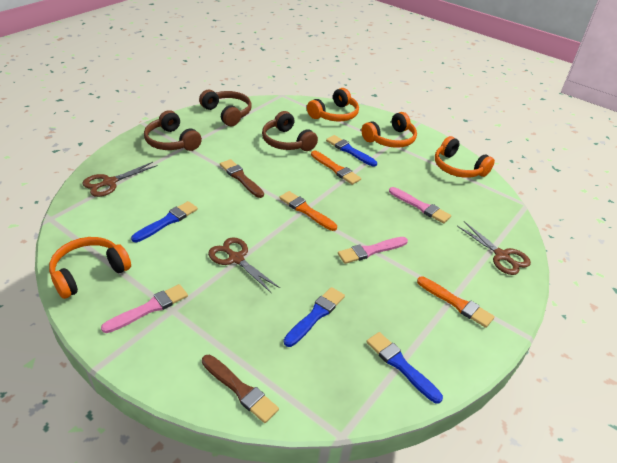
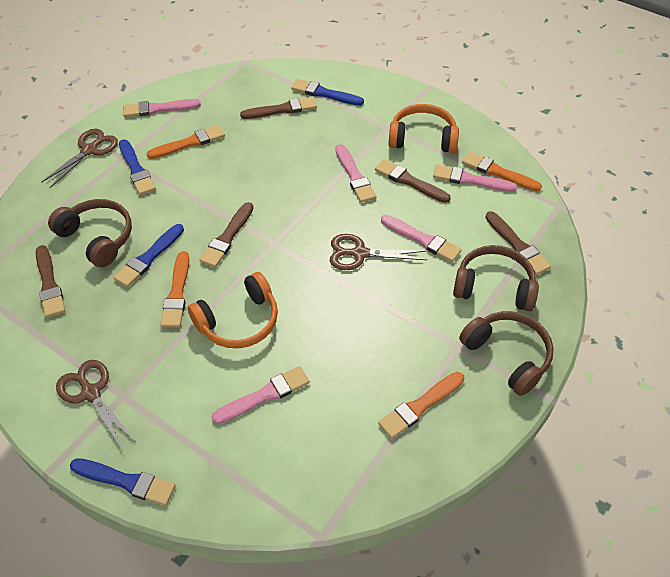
brown brush: [202,355,279,423] [220,159,264,198] = 2 -> [36,245,65,318] [200,202,254,267] [240,97,317,119] [375,159,451,203] [485,211,551,275] = 5
orange brush: [279,191,337,231] [311,150,361,185] [417,276,495,328] = 3 -> [146,125,225,159] [160,251,189,327] [378,372,464,439] [462,152,542,191] = 4
orange headphones: [49,237,131,299] [307,88,359,121] [361,112,417,148] [435,136,495,178] = 4 -> [188,272,278,349] [388,104,459,153] = 2
pink brush: [101,284,188,333] [338,237,408,264] [389,187,451,224] = 3 -> [123,99,201,117] [211,366,310,424] [335,144,377,203] [381,215,462,262] [433,165,517,192] = 5

